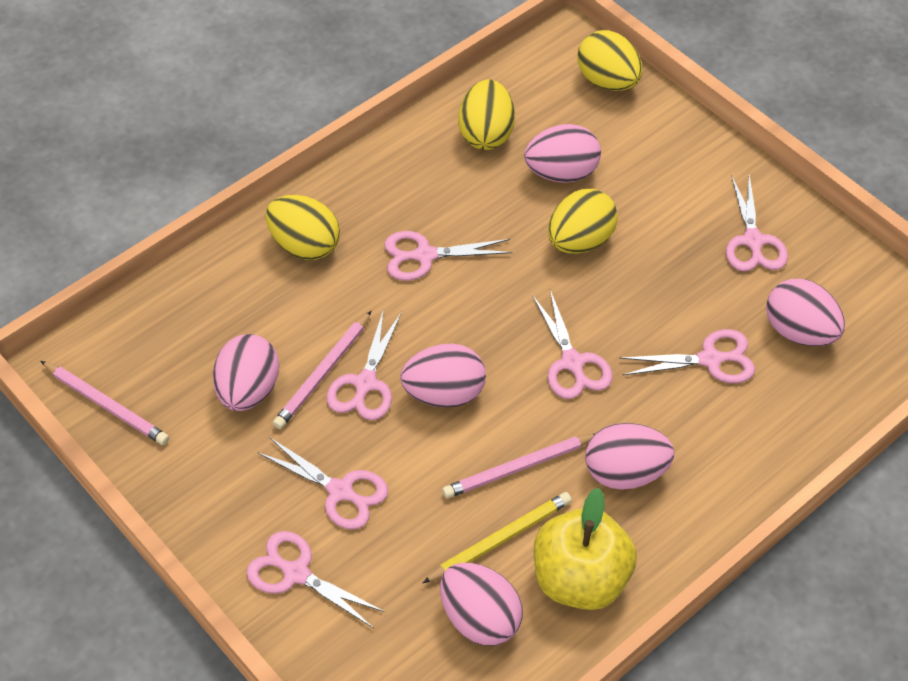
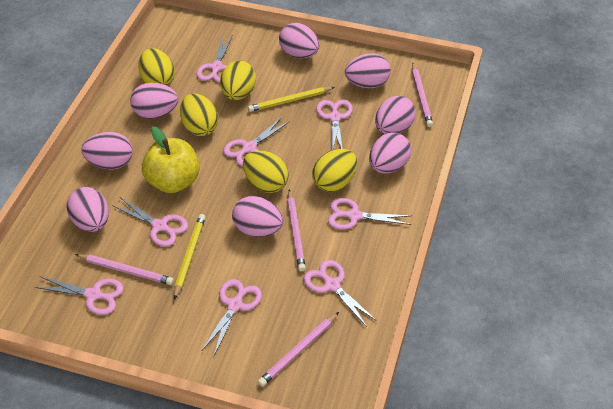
pink egg: [213,334,279,411] [400,344,486,408] [440,563,523,646] [524,124,601,183] [585,423,675,490] [766,279,845,346] = 6 -> [67,187,109,232] [81,132,133,170] [130,83,178,119] [232,196,283,237] [279,23,320,58] [345,53,391,88] [369,133,411,174] [375,96,416,134] = 8
pink pencil: [41,361,169,445] [273,311,371,429] [442,434,595,498] = 3 -> [75,254,174,285] [258,312,339,387] [287,189,306,271] [412,63,433,127] = 4
pink scissors: [246,531,385,628] [257,437,388,530] [326,309,402,420] [384,231,513,281] [532,290,612,399] [619,329,755,383] [726,174,788,271] = 7 -> [35,276,124,315] [112,197,188,247] [196,34,232,83] [202,279,262,355] [223,117,290,166] [304,260,377,327] [316,100,353,150] [328,198,411,230] = 8
yellow egg: [266,195,340,260] [458,79,515,150] [548,189,618,254] [578,30,642,91] = 4 -> [138,48,175,86] [180,94,218,136] [220,61,256,100] [243,151,289,193] [312,149,357,192] = 5
yellow pencil: [423,492,572,583] = 1 -> [174,214,206,299] [248,87,335,112] = 2

